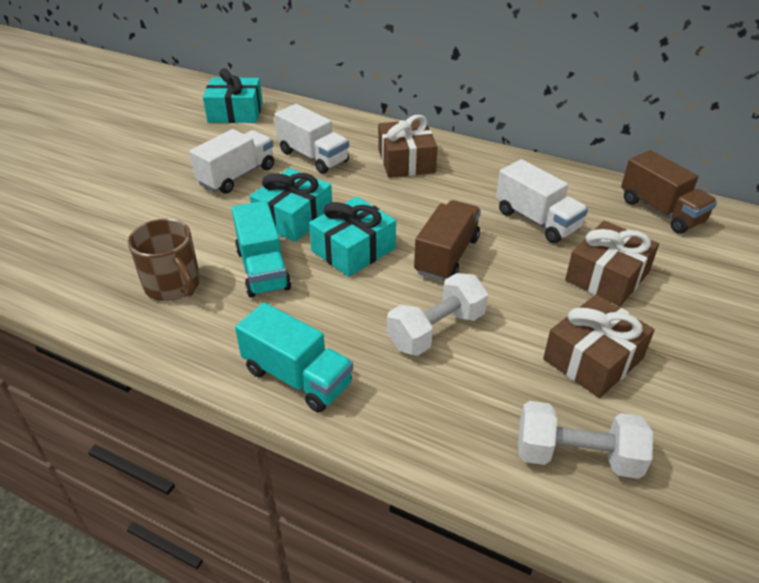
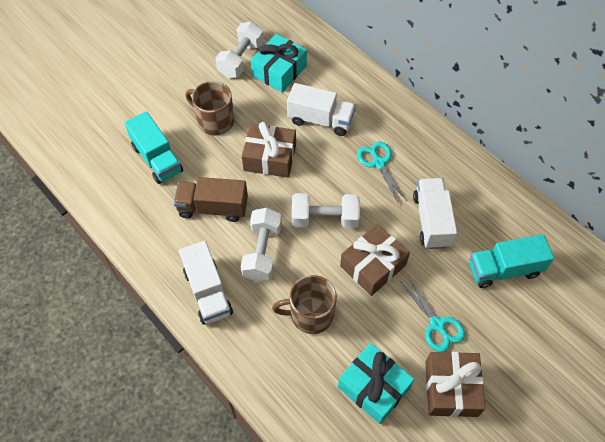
brown mug: [128,219,200,301] = 1 -> [186,81,234,135] [272,275,337,334] = 2
brown truck: [414,200,481,281] [621,150,717,234] = 2 -> [174,177,248,222] = 1
turquoise gift: [203,68,263,123] [250,168,332,242] [309,197,396,277] = 3 -> [251,34,307,92] [338,343,414,424] = 2
turquoise scissors: none = 0 -> [357,141,407,204] [400,275,465,352] = 2
white dumbbell: [387,273,488,356] [518,401,653,479] = 2 -> [215,21,264,78] [241,208,282,282] [292,193,360,228] = 3

